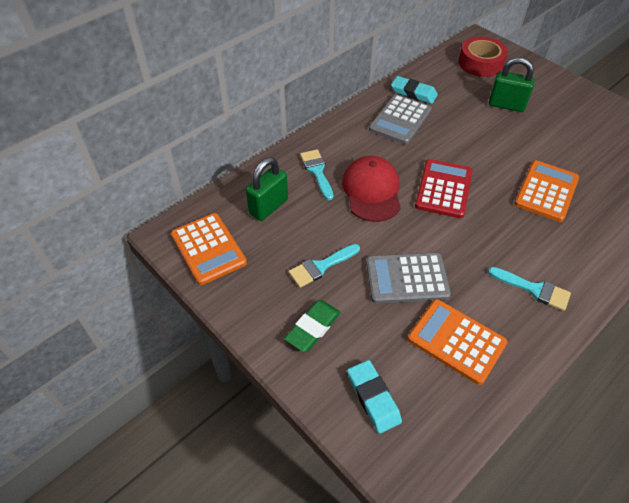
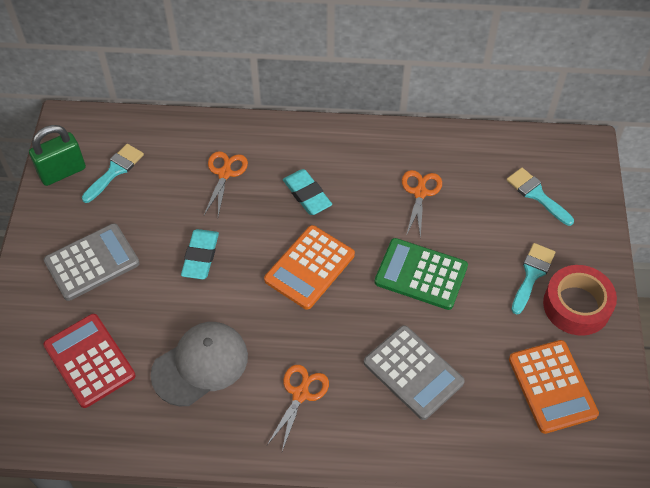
green calculator: none = 0 -> [375,238,468,310] = 1
green eraser: [284,300,341,352] = 1 -> none = 0
green padlock: [246,157,288,221] [489,57,535,112] = 2 -> [29,125,86,186] = 1
grey cap: none = 0 -> [150,322,248,406] = 1
orange calculator: [171,213,247,285] [408,299,508,385] [514,160,579,222] = 3 -> [264,225,355,310] [509,340,599,434] = 2
orange scissors: none = 0 -> [204,151,248,216] [267,365,329,451] [402,170,442,239] = 3
red cap: [342,156,401,222] = 1 -> none = 0

